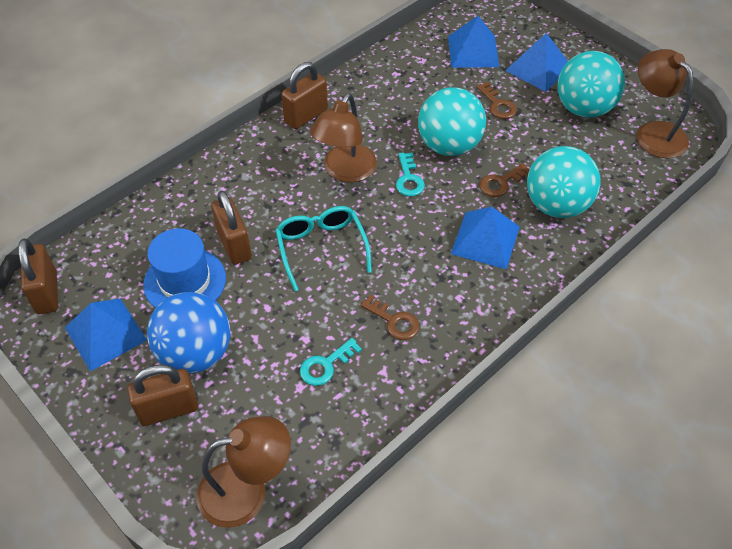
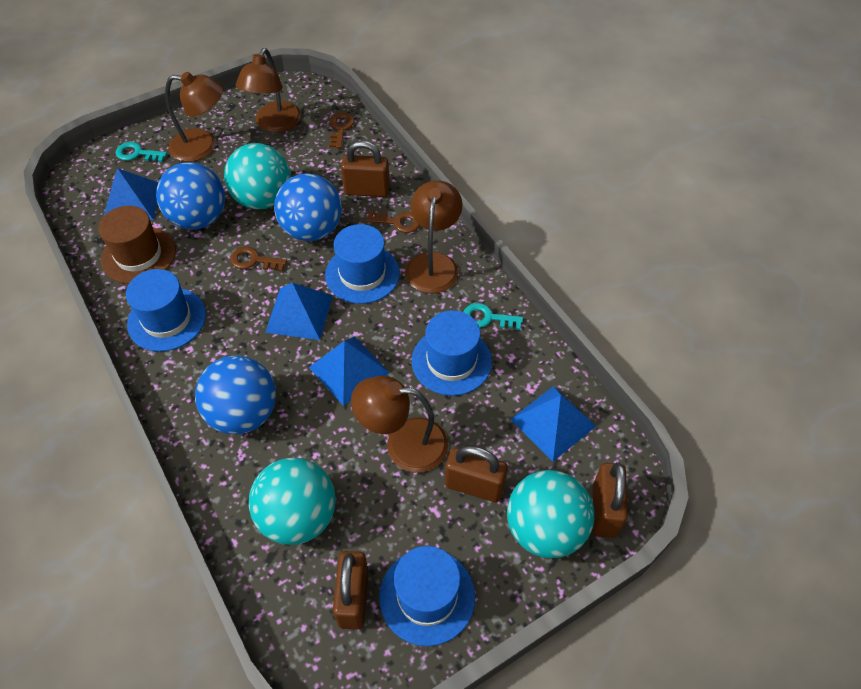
blue ball: [147,292,230,373] = 1 -> [156,162,225,229] [195,355,276,435] [274,173,342,241] = 3
blue hat: [143,228,226,308] = 1 -> [126,269,206,352] [325,224,400,304] [379,546,475,646] [412,310,492,396] = 4
brown hat: none = 0 -> [98,206,176,284] = 1
brown lamp: [197,416,291,528] [310,93,377,182] [637,49,693,158] = 3 -> [165,72,224,162] [236,48,301,133] [351,376,448,473] [406,180,462,293] = 4
turquoise glasses: [275,206,372,291] = 1 -> none = 0

